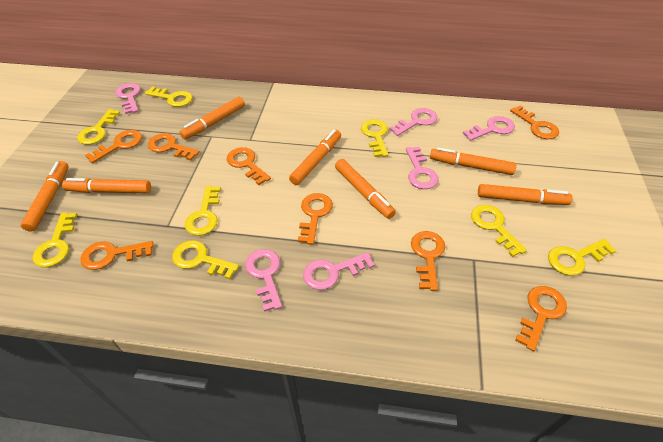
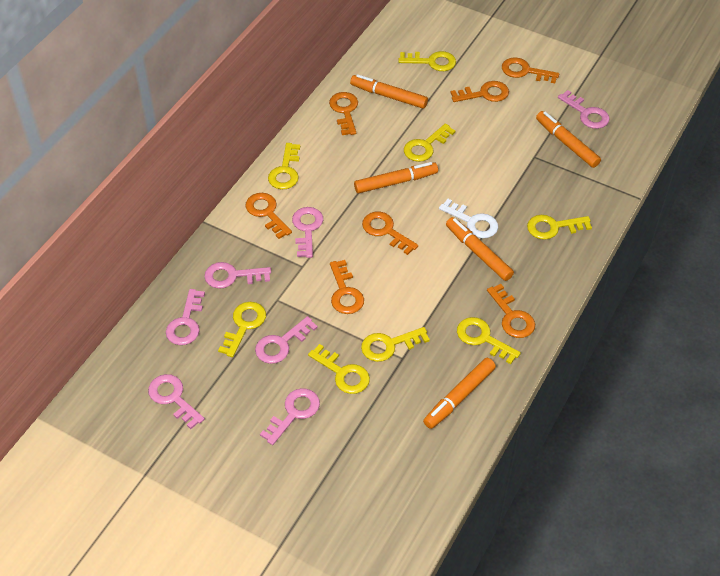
orange key: [80,241,154,270] [85,130,142,163] [148,133,200,161] [227,147,271,185] [298,193,333,245] [411,231,445,291] [510,106,559,139] [515,286,567,351] = 8 -> [245,193,292,239] [329,92,358,135] [330,260,364,314] [362,212,418,255] [451,81,509,102] [487,284,535,338] [502,57,559,83] = 7
orange marker: [21,161,69,232] [62,178,151,193] [180,97,245,140] [289,130,341,185] [335,159,396,219] [430,148,516,175] [478,184,572,205] = 7 -> [350,74,428,109] [354,162,438,194] [423,358,496,429] [446,217,514,281] [536,111,601,168] = 5
pink key: [115,83,141,114] [245,249,282,312] [303,252,374,290] [389,108,437,136] [406,147,438,189] [463,116,515,141] = 6 -> [148,374,205,429] [166,289,205,345] [204,262,271,289] [255,316,318,364] [260,388,320,445] [292,207,323,258] [558,90,610,129] = 7
white key: none = 0 -> [439,199,498,238] = 1

